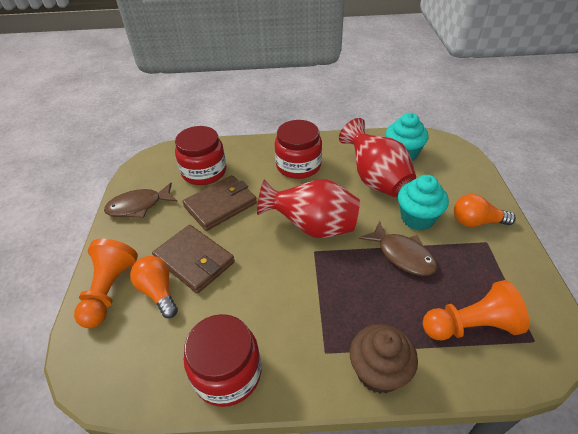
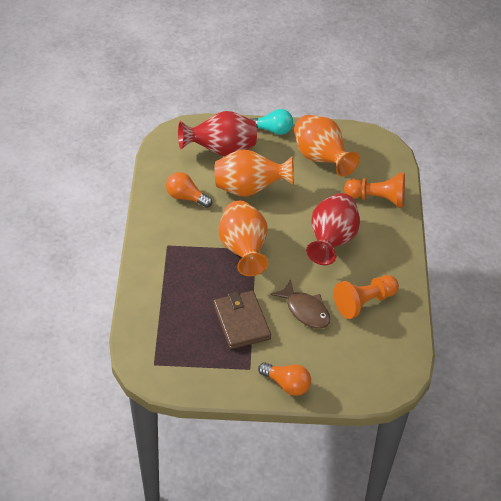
brown cupcake: [350,324,418,394] = 1 -> none = 0
brown fish: [104,183,177,218] [359,221,437,276] = 2 -> [270,279,331,329] = 1
brown wallet: [152,225,235,294] [182,175,257,231] = 2 -> [214,291,271,349] = 1
orange vase: none = 0 -> [215,149,294,197] [219,201,268,276] [294,115,360,177] = 3
red jar: [175,126,226,185] [184,314,261,407] [275,120,322,179] = 3 -> none = 0
turquoise cupcake: [386,113,429,161] [398,175,449,230] = 2 -> none = 0
turquoise light bulb: none = 0 -> [251,109,293,135] = 1

